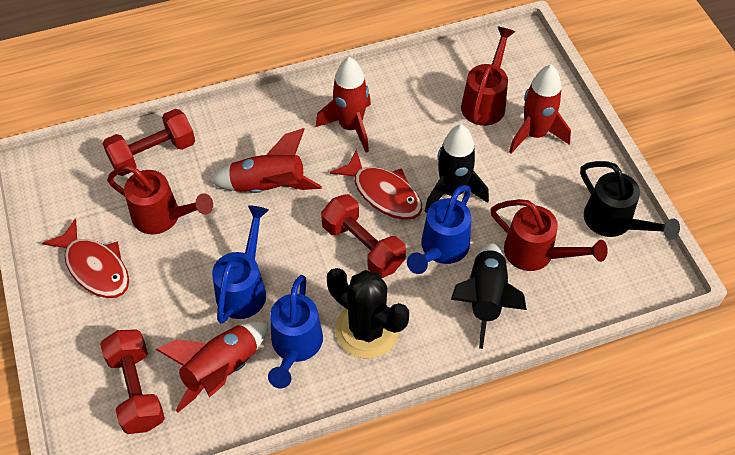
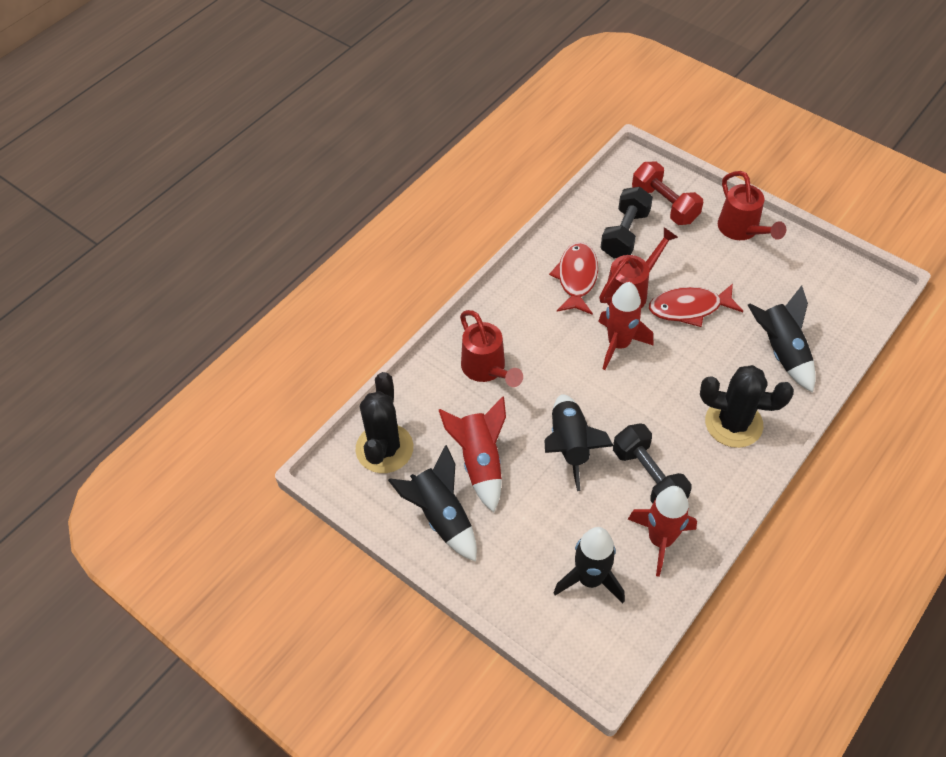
black cactus: [327,268,409,358] = 1 -> [356,372,413,473] [700,365,794,448] = 2
black dumbbell: none = 0 -> [600,187,653,258] [613,423,692,504] = 2
black rocket: [425,125,489,213] [451,243,527,349] = 2 -> [388,445,477,562] [544,394,614,491] [553,527,625,604] [748,285,816,392] = 4
black watering can: [580,161,680,240] = 1 -> none = 0
blue watering can: [212,205,269,324] [268,275,323,388] [407,185,471,274] = 3 -> none = 0
red dumbbell: [100,329,165,434] [102,109,195,176] [321,194,406,278] = 3 -> [632,161,703,225] = 1
red rocket: [155,322,268,412] [210,128,322,193] [316,57,371,153] [509,64,571,154] = 4 -> [439,397,506,513] [598,282,653,370] [628,486,697,577] = 3

